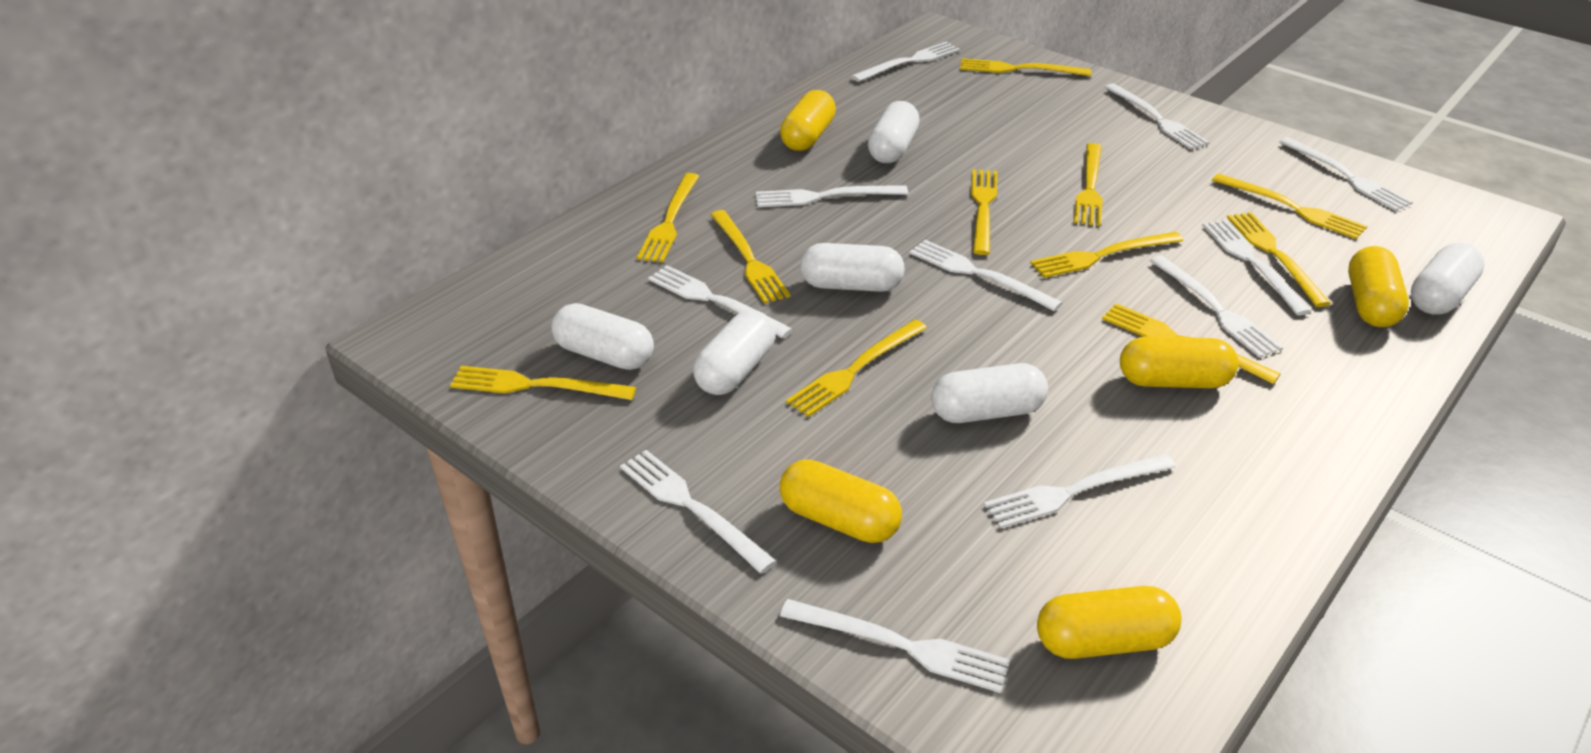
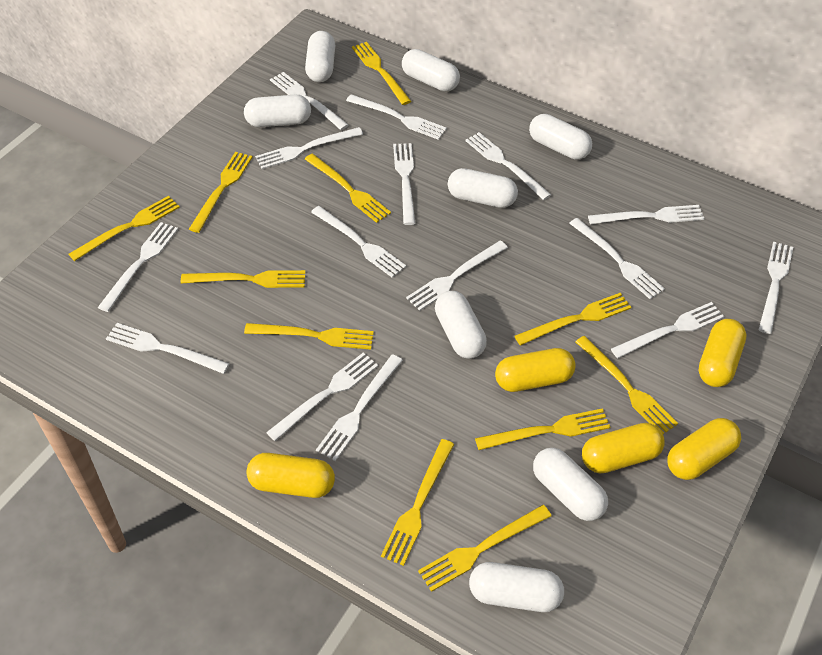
white capsule: [551,303,654,370] [693,310,775,395] [800,243,905,292] [868,101,920,163] [931,363,1048,423] [1411,242,1485,314] = 6 -> [244,95,311,127] [305,31,335,82] [402,49,460,91] [435,291,487,359] [448,168,518,208] [469,562,564,612] [529,114,592,160] [533,448,608,521] = 8
white fork: [620,450,776,574] [648,265,793,339] [756,185,908,207] [780,599,1010,693] [851,42,960,82] [910,240,1063,311] [984,453,1176,529] [1104,83,1210,150] [1150,255,1283,358] [1202,220,1312,315] [1279,137,1413,211] = 11 -> [98,222,178,312] [106,323,230,374] [255,127,363,169] [266,352,378,441] [270,72,348,130] [311,206,406,278] [316,354,403,461] [346,94,447,140] [393,143,416,225] [406,240,508,311] [465,132,551,200] [569,218,665,299] [588,205,704,224] [611,302,724,358] [758,242,793,334] = 15

